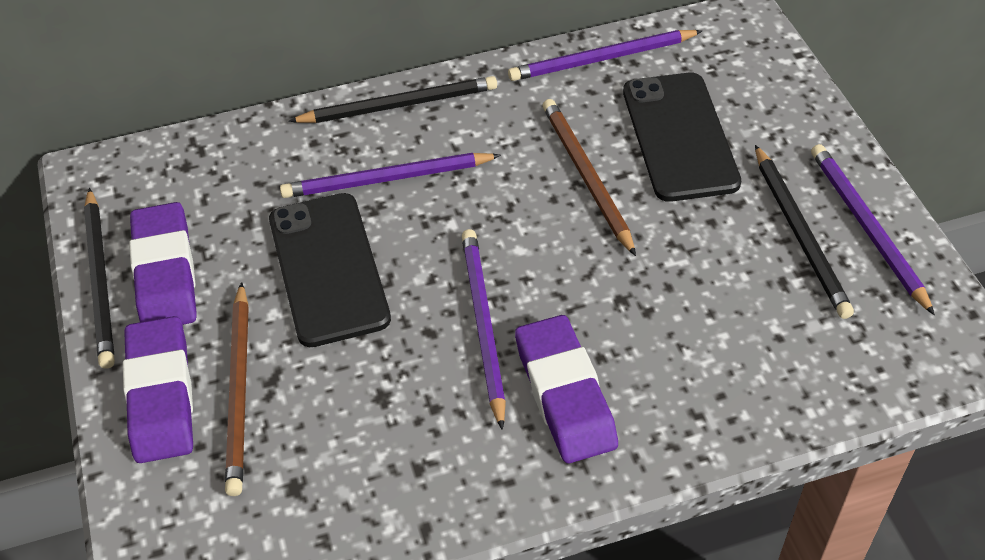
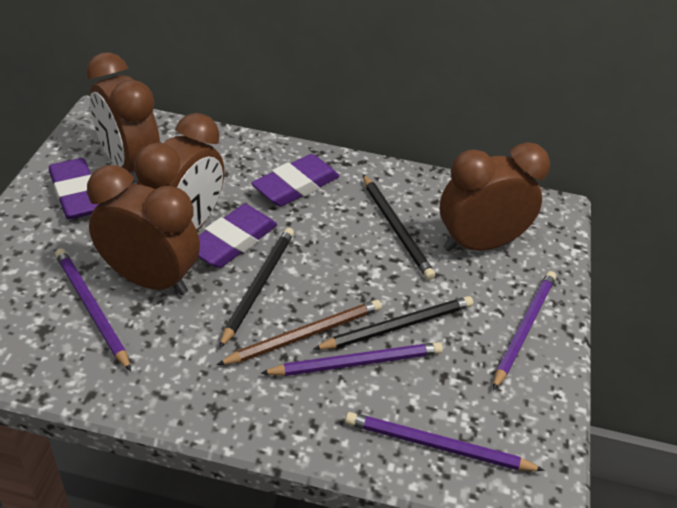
black phone: [269,193,391,347] [623,72,741,202] = 2 -> none = 0
brown clock: none = 0 -> [86,52,160,173] [87,165,200,295] [134,113,224,230] [440,142,550,251] = 4
brown pencil: [225,282,249,496] [543,99,636,256] = 2 -> [217,300,382,365] = 1

